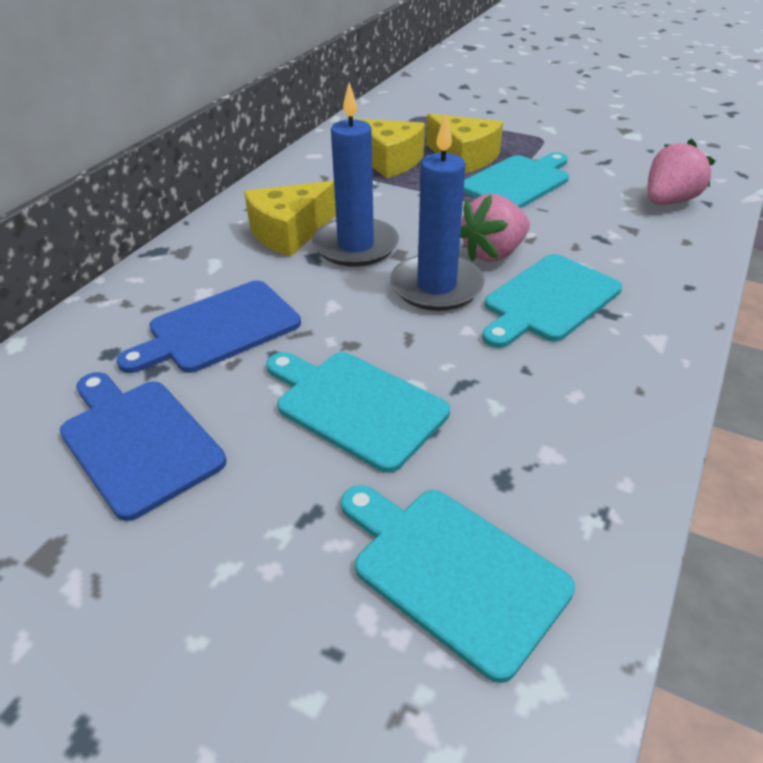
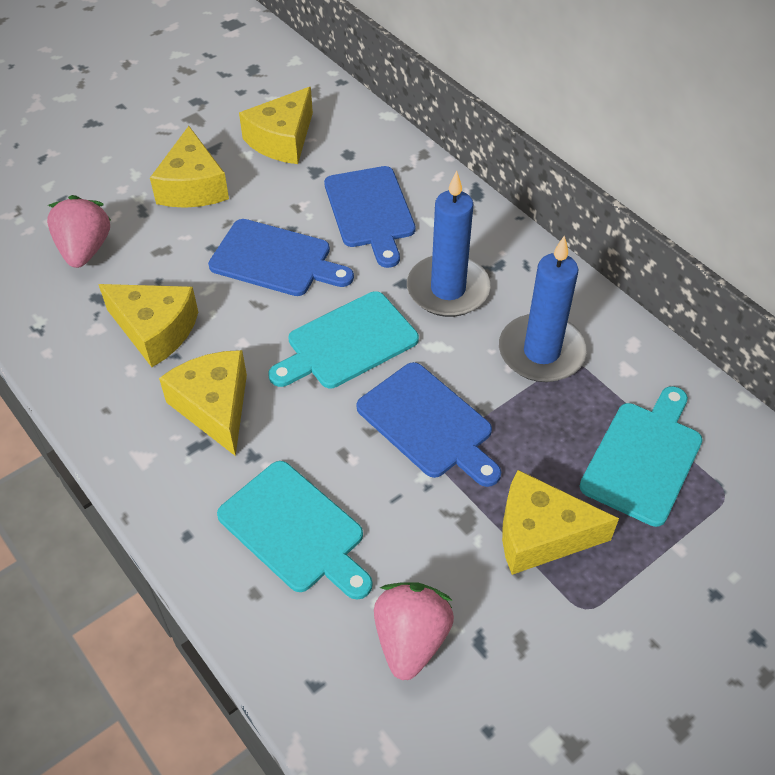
blue cutting board: [60,372,226,521] [116,281,301,373] = 2 -> [208,219,354,296] [324,166,416,268] [356,362,501,487] = 3
turquoise cutting board: [266,352,450,473] [341,485,575,683] [464,152,569,209] [482,254,622,348] = 4 -> [217,461,372,600] [268,291,419,388] [580,386,703,527] = 3
yellow cheese: [244,181,336,257] [348,118,425,178] [426,114,503,173] = 3 -> [98,284,198,367] [150,126,229,208] [159,350,247,456] [239,87,313,164] [502,470,619,575] = 5

